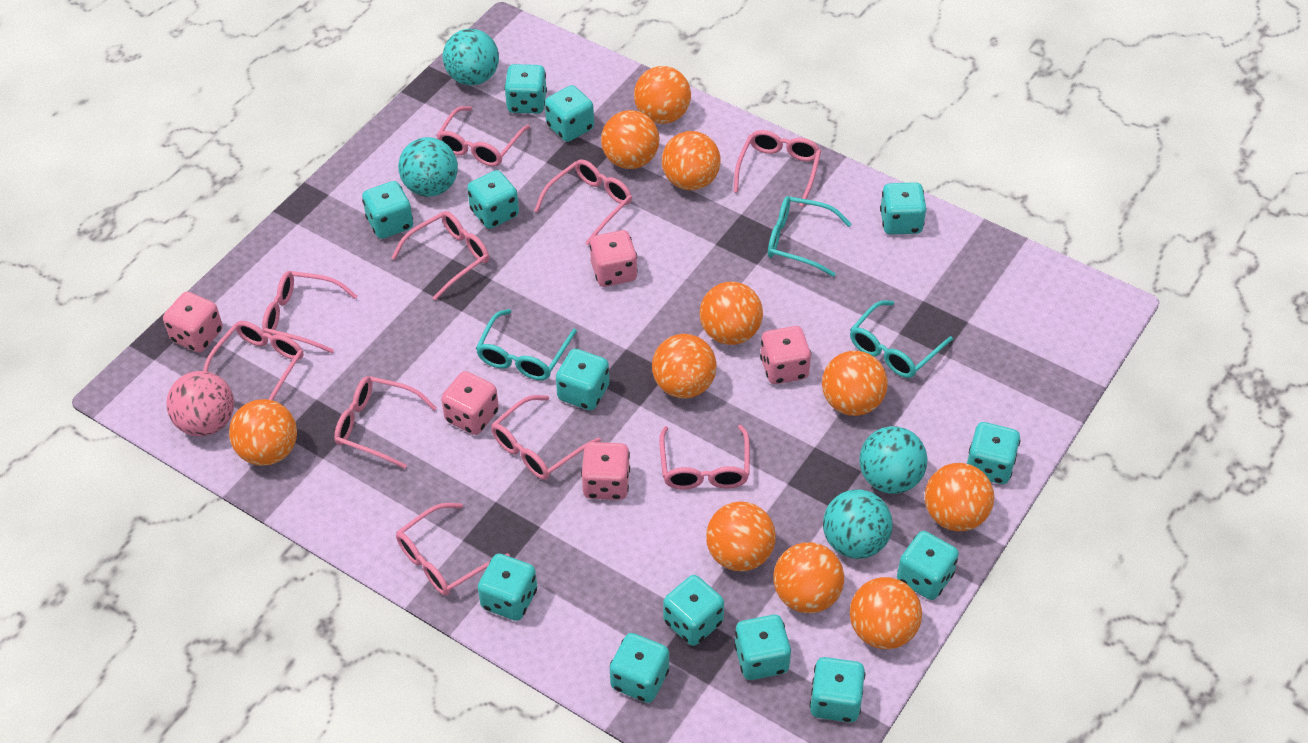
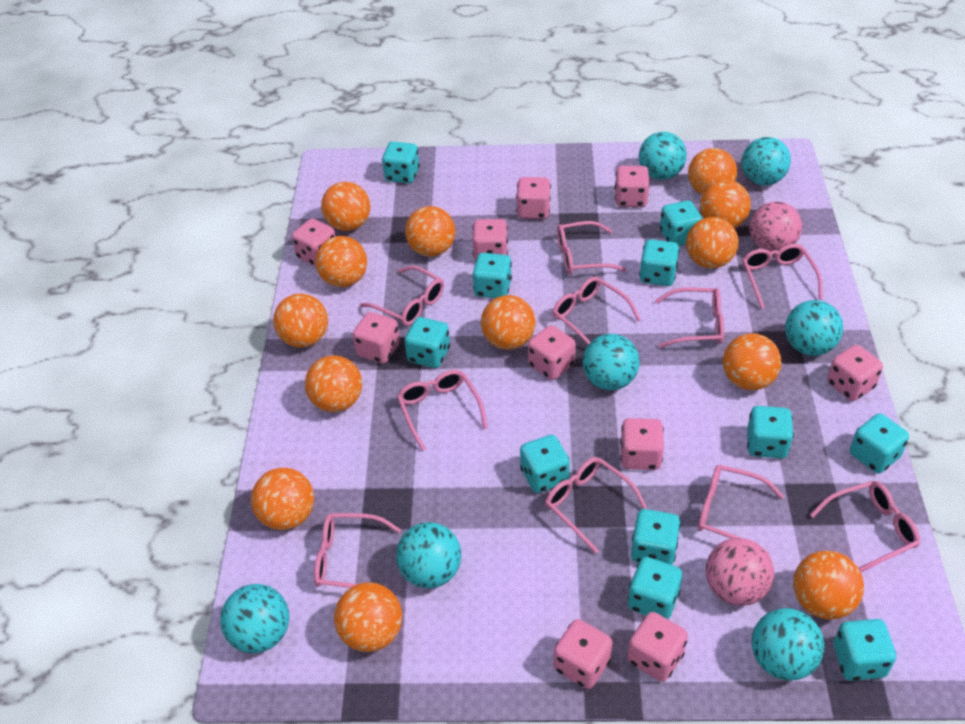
orange ball: [229,399,297,466] [601,110,659,169] [634,66,691,124] [652,334,716,399] [662,131,721,190] [700,282,763,345] [706,501,776,571] [773,542,844,613] [822,351,888,416] [850,577,922,649] [925,463,994,531] = 11 -> [251,468,314,530] [273,294,328,348] [305,355,362,412] [315,236,367,287] [321,182,370,231] [334,582,402,652] [405,206,455,257] [481,295,536,350] [686,217,739,269] [688,148,737,195] [700,180,751,228] [723,333,781,390] [793,550,864,620] = 13
pink ball: [166,371,234,436] = 1 -> [706,538,774,606] [750,201,802,252] = 2
pink dice: [163,292,223,353] [441,371,499,435] [581,442,630,500] [589,230,638,287] [760,326,811,384] = 5 -> [292,218,336,266] [353,312,400,364] [472,219,508,261] [516,177,551,219] [528,325,576,380] [554,619,613,689] [615,166,650,207] [620,418,664,470] [627,612,688,682] [827,345,883,401] = 10
turquoise ball: [398,137,458,197] [443,29,499,86] [823,489,893,559] [859,426,928,494] = 4 -> [220,584,289,653] [396,522,461,588] [583,334,640,390] [639,132,687,180] [741,137,791,186] [752,608,825,681] [785,300,843,356] = 7
turquoise dice: [362,181,413,239] [467,170,519,229] [478,554,537,621] [504,64,547,114] [545,85,594,142] [556,349,609,410] [610,633,669,703] [663,575,724,646] [734,615,791,680] [810,657,865,722] [880,182,926,235] [897,531,959,600] [967,422,1021,484] = 13 -> [382,142,420,183] [405,317,450,368] [473,253,512,298] [520,435,570,493] [628,557,682,619] [631,509,681,565] [639,239,679,286] [660,200,702,246] [747,406,794,458] [833,619,896,681] [850,413,909,473] = 11
turquoise glasses: [476,309,577,380] [768,196,851,277] [850,300,953,378] = 3 -> none = 0

